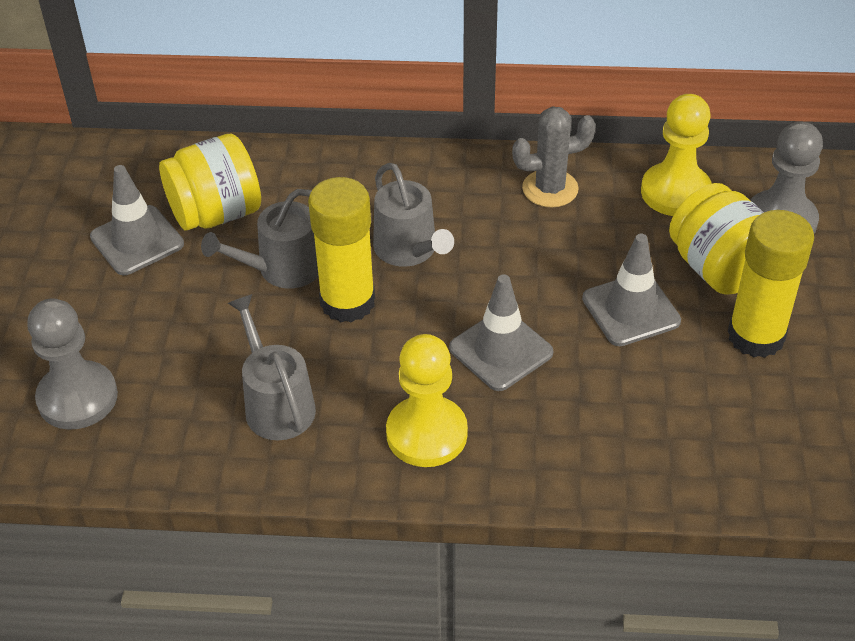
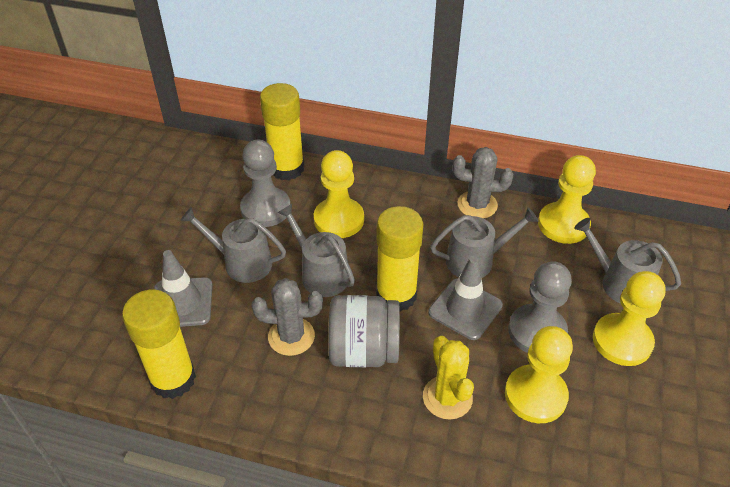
grey cactus: [512,106,596,208] = 1 -> [251,278,323,356] [453,147,513,219] = 2
grey jar: none = 0 -> [328,295,400,367] = 1
grey traffic cone: [90,165,184,275] [449,274,553,391] [582,234,681,346] = 3 -> [154,250,212,327] [428,256,503,340] = 2
grey watering can: [201,189,319,288] [228,294,316,440] [373,163,454,267] = 3 -> [180,207,286,283] [277,204,355,297] [430,207,539,278] [574,218,681,304] = 4
yellow cactus: none = 0 -> [423,336,474,420] = 1
yellow glue stick: [308,177,375,323] [728,210,814,358] = 2 -> [122,290,196,399] [260,83,304,180] [376,206,423,312] = 3
yellow jar: [159,134,261,231] [669,183,764,295] = 2 -> none = 0
yellow pawn: [386,334,468,467] [641,94,712,216] = 2 -> [314,150,364,238] [505,326,573,423] [538,155,596,244] [593,271,666,366] = 4

